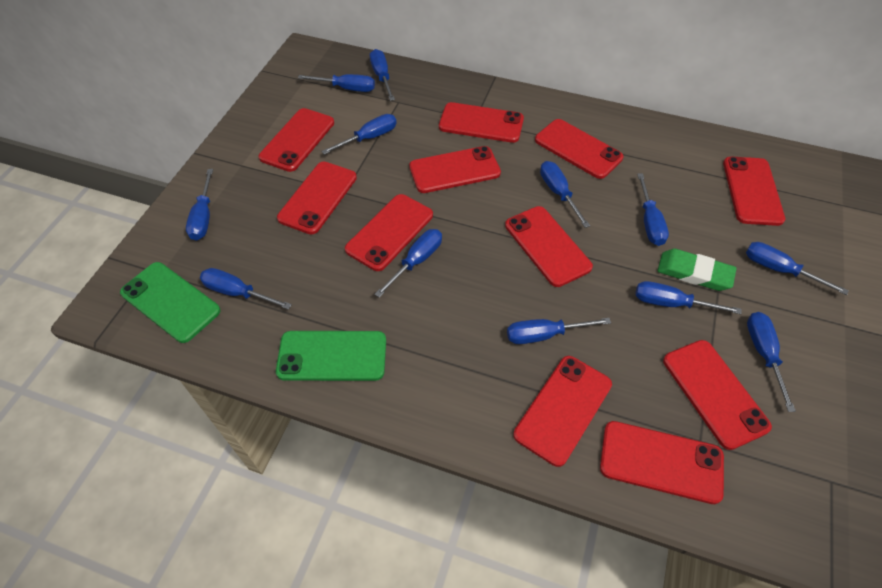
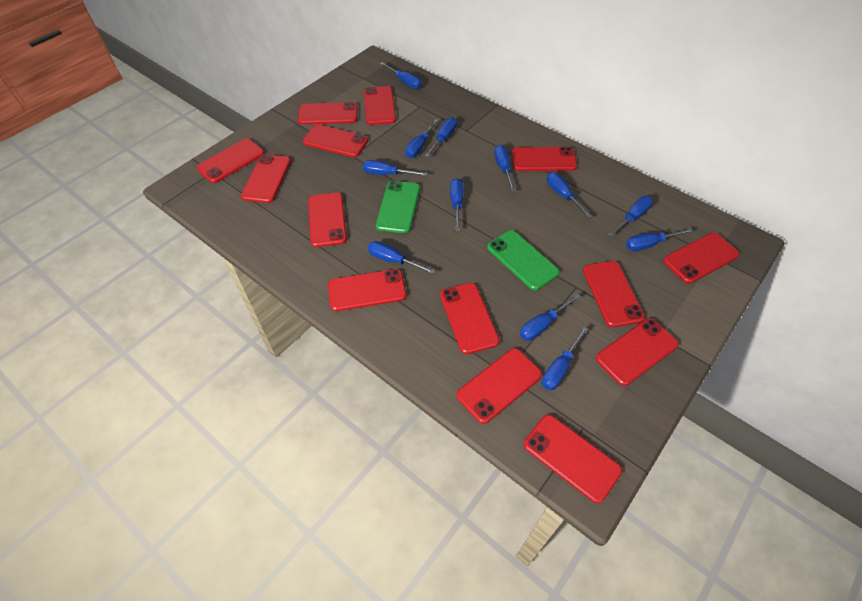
green eraser: [657,249,737,291] = 1 -> none = 0
red phone: [259,108,334,172] [277,162,357,234] [345,194,433,271] [409,146,501,193] [439,102,524,143] [505,206,593,287] [513,356,612,467] [535,119,623,179] [600,421,724,504] [663,340,772,450] [723,157,785,226] = 11 -> [196,139,264,183] [241,154,291,203] [298,102,358,125] [303,124,368,157] [308,193,347,247] [328,269,406,311] [364,86,396,125] [440,283,500,354] [457,348,542,424] [511,147,577,171] [524,414,622,503] [583,261,645,327] [596,318,679,386] [663,233,739,284] = 14

